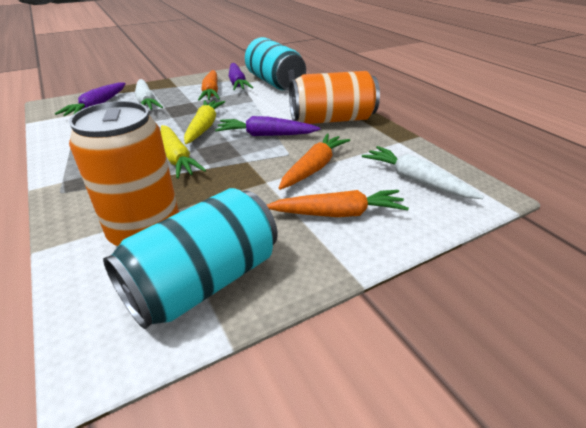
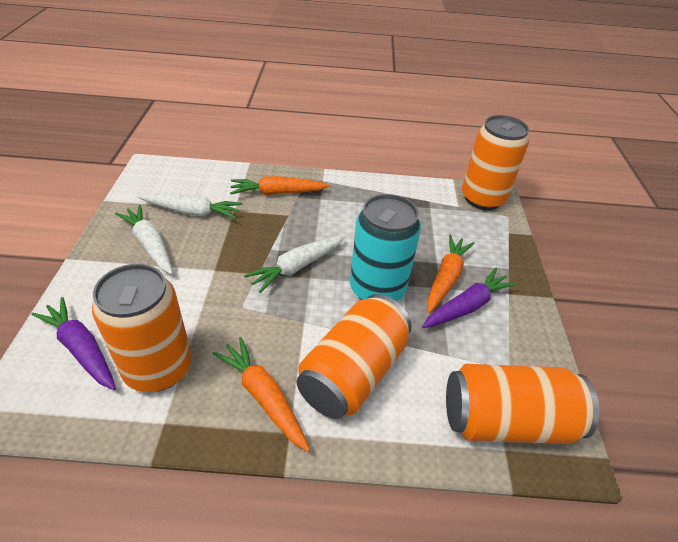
orange can: [69,101,179,246] [289,71,380,124] = 2 -> [92,264,192,392] [297,294,412,419] [446,364,599,444] [462,115,529,210] = 4
purple carrot: [55,83,126,116] [215,116,320,136] [229,63,253,90] = 3 -> [31,297,116,390] [422,268,517,328] = 2
turquoise can: [103,188,278,329] [245,37,306,90] = 2 -> [350,194,421,302] = 1
white carrot: [135,79,163,110] [362,146,483,199] = 2 -> [115,205,173,274] [138,193,243,219] [244,235,345,293] = 3
yellow carrot: [161,125,206,179] [184,100,225,144] = 2 -> none = 0

